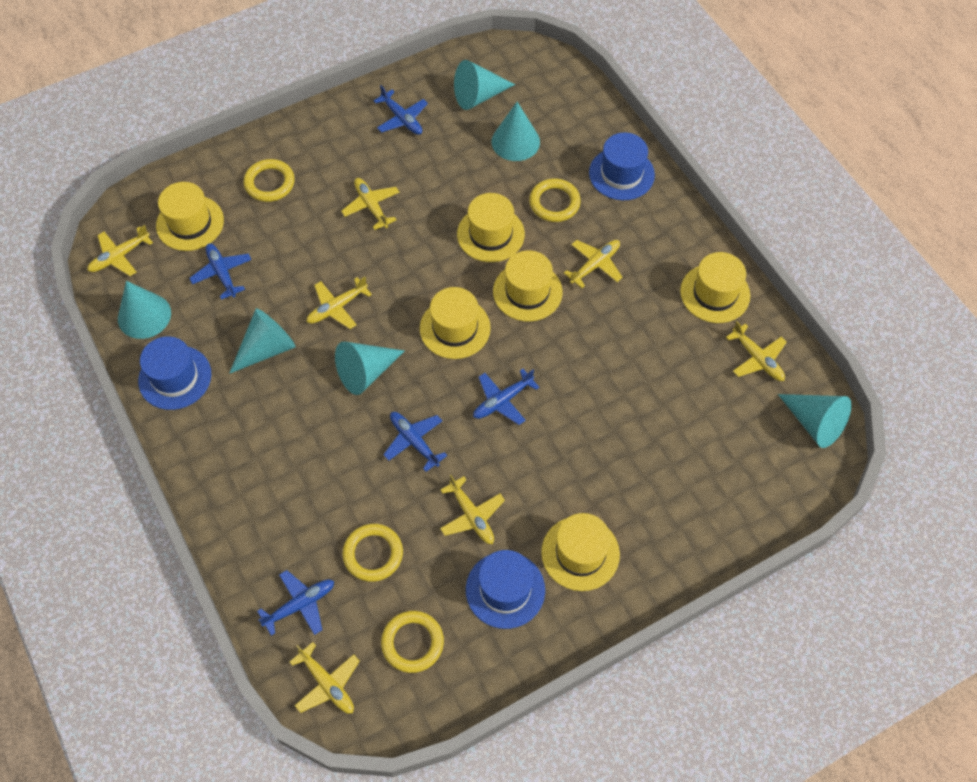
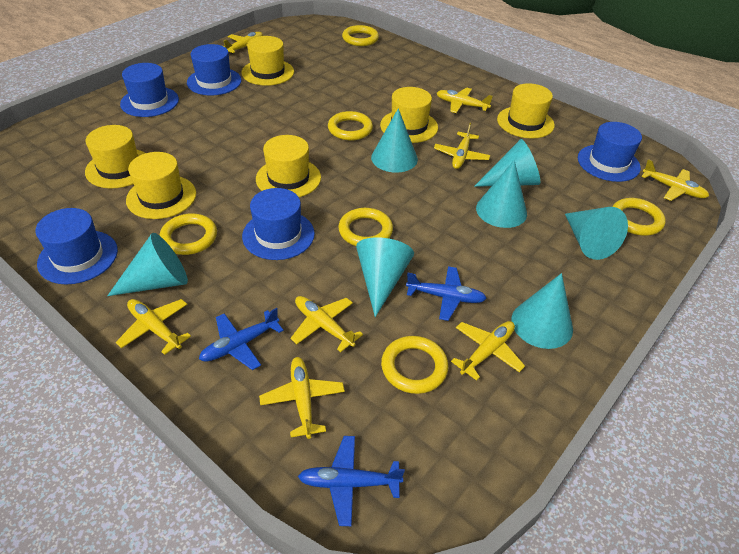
blue hat: [138,336,211,410] [466,550,545,629] [589,133,655,200] = 3 -> [35,208,118,284] [120,63,179,117] [187,44,242,95] [242,188,315,260] [578,122,642,182] = 5
blue plane: [189,243,251,300] [257,570,334,636] [374,85,428,135] [383,412,448,472] [473,369,539,425] = 5 -> [199,308,284,370] [298,436,405,526] [406,266,487,321] = 3
turquoise cone: [118,281,171,339] [229,308,296,374] [335,341,405,395] [454,60,515,110] [492,102,540,161] [778,394,852,448] = 6 -> [107,233,188,296] [356,237,414,317] [371,108,418,173] [474,139,540,187] [476,160,527,228] [511,273,573,349] [565,207,628,260] = 7
yellow plane: [87,225,153,276] [290,642,360,714] [307,277,372,329] [341,178,399,230] [440,475,505,544] [564,240,623,288] [726,321,787,381] = 7 -> [116,299,191,355] [223,32,263,54] [259,357,345,439] [290,296,363,352] [434,123,490,169] [437,87,493,113] [451,321,525,381] [642,159,709,201] = 8
yellow ring: [244,159,295,202] [342,524,403,582] [381,611,444,673] [529,178,581,222] = 4 -> [160,213,217,255] [328,111,373,141] [338,208,393,246] [342,25,379,46] [381,336,449,394] [612,198,666,236] = 6

